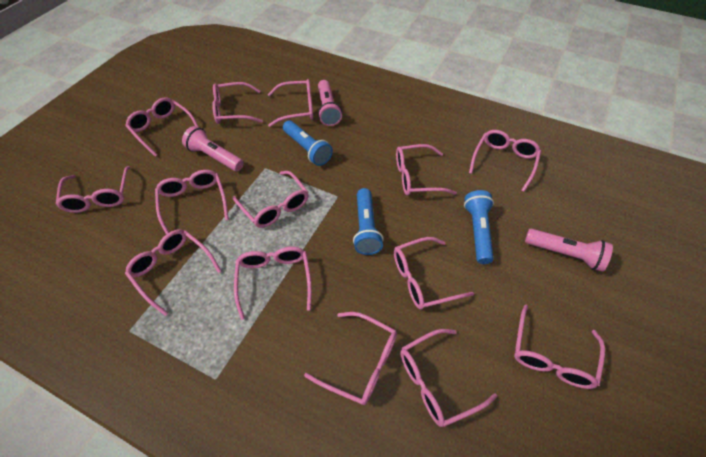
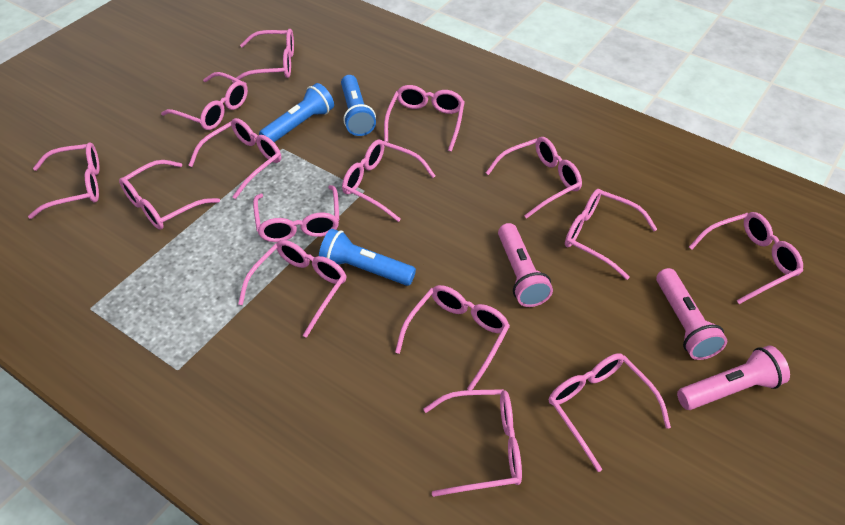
pink glasses: [55,166,130,213] [125,97,199,157] [125,229,221,316] [155,170,229,234] [212,82,263,124] [233,171,308,228] [234,247,312,320] [268,79,313,127] [304,312,397,405] [394,237,474,310] [396,144,457,196] [400,329,497,427] [469,130,541,192] [514,305,605,389] = 14 -> [28,143,100,219] [119,160,220,230] [161,72,248,130] [188,118,281,199] [232,29,294,83] [238,240,346,338] [253,185,339,242] [342,139,435,222] [384,85,465,152] [395,285,510,390] [423,389,522,497] [486,137,582,219] [549,353,671,472] [565,189,657,280] [689,212,803,304] = 15

